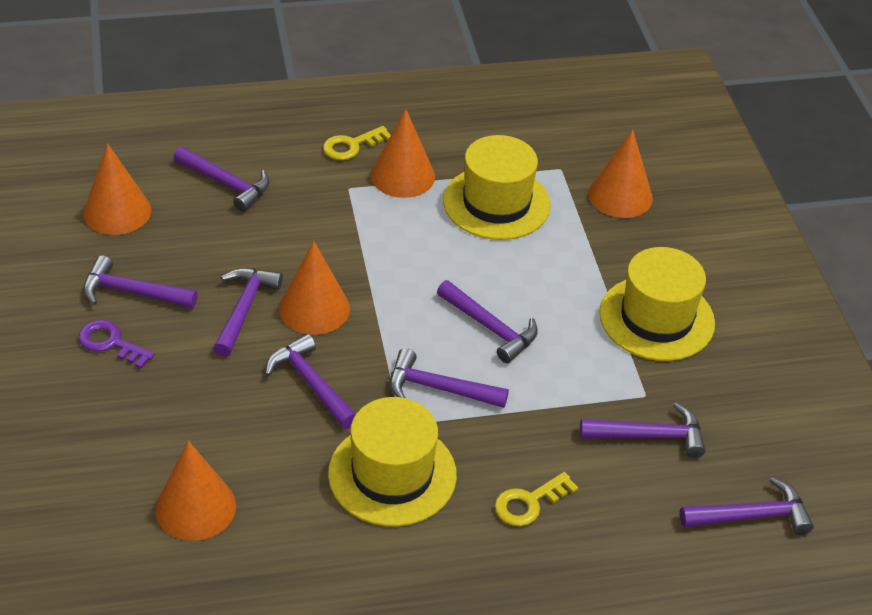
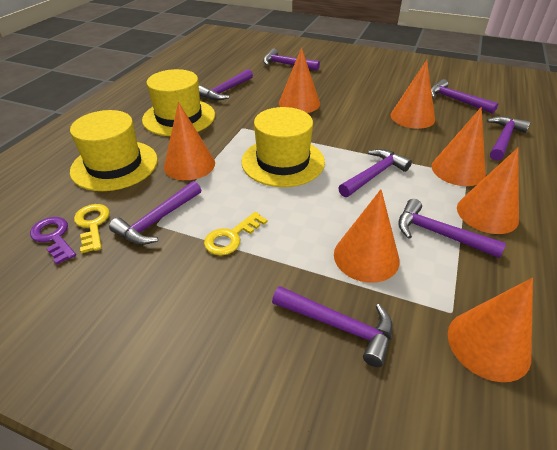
orange cone: [83,143,151,235] [155,441,236,541] [279,241,350,335] [371,109,435,198] [588,129,653,218] = 5 -> [164,102,215,180] [279,47,320,113] [334,189,400,283] [391,60,435,129] [432,107,486,186] [448,278,533,382] [457,148,519,234] = 7

